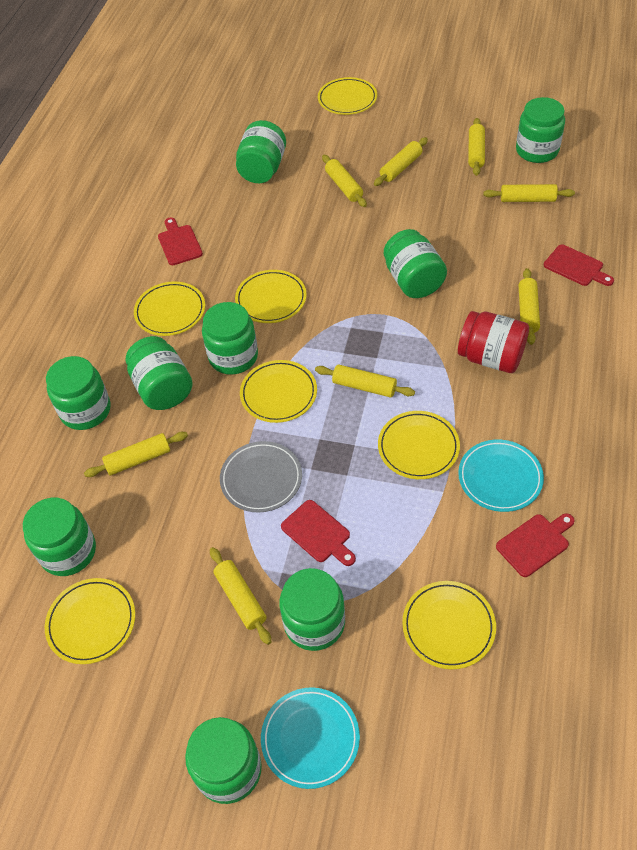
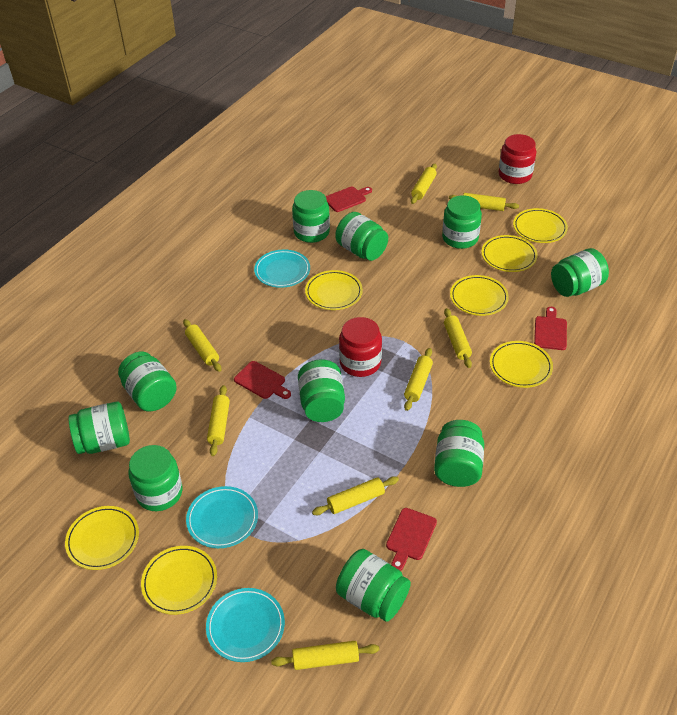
green jar: [23,498,96,576] [46,356,110,430] [126,336,193,410] [185,717,262,804] [202,302,258,375] [236,120,286,183] [279,568,345,651] [384,229,447,298] [516,97,565,163] = 9 -> [68,402,130,454] [118,351,177,412] [128,445,182,511] [292,190,330,243] [298,359,345,422] [335,212,388,261] [336,549,411,622] [434,420,484,487] [442,195,482,249] [551,248,609,297] = 10
grey plate: [220,441,302,513] = 1 -> none = 0
red jar: [458,311,529,373] = 1 -> [339,317,382,377] [498,134,536,184] = 2
turquoise plate: [261,687,360,789] [458,440,544,512] = 2 -> [186,486,258,548] [206,588,285,662] [254,250,310,288] = 3

